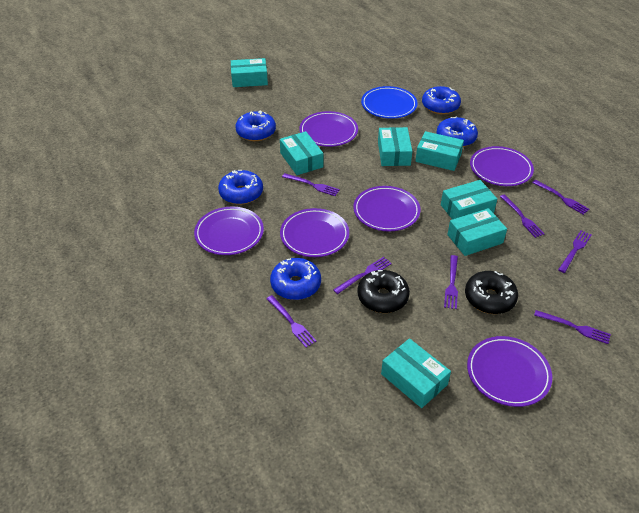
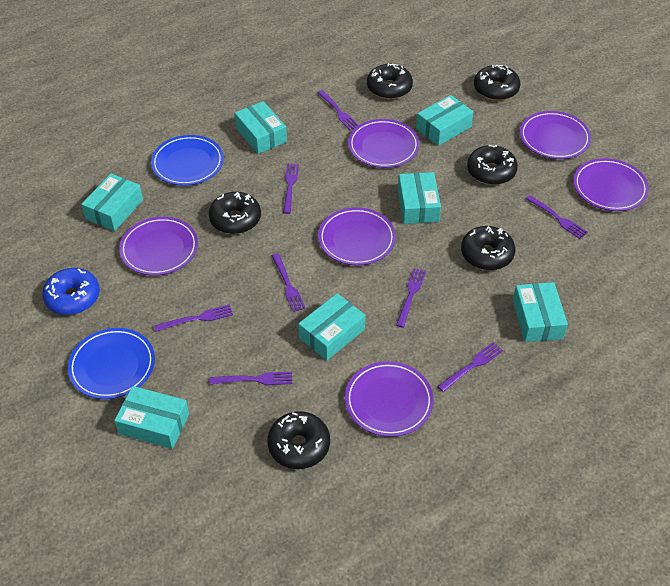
black donut: [358,270,410,313] [465,271,518,314] = 2 -> [209,192,261,234] [267,411,330,469] [367,63,413,99] [461,226,515,270] [467,145,518,185] [474,65,520,101] = 6
blue donut: [218,170,263,205] [235,111,276,141] [270,258,321,300] [422,86,461,115] [436,116,478,147] = 5 -> [42,268,100,315] = 1
blue plate: [361,86,418,119] = 1 -> [68,328,155,399] [151,135,224,186] = 2

